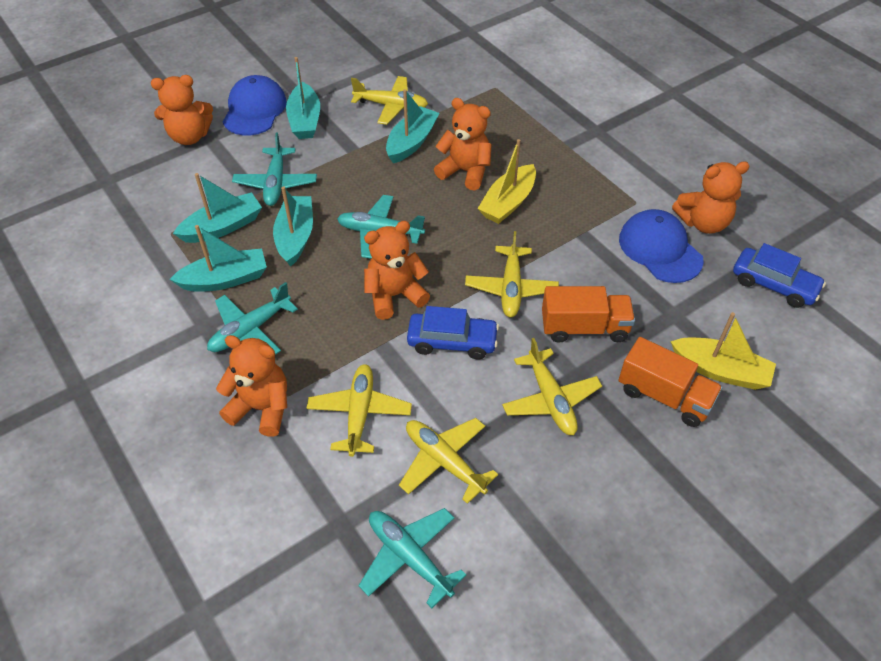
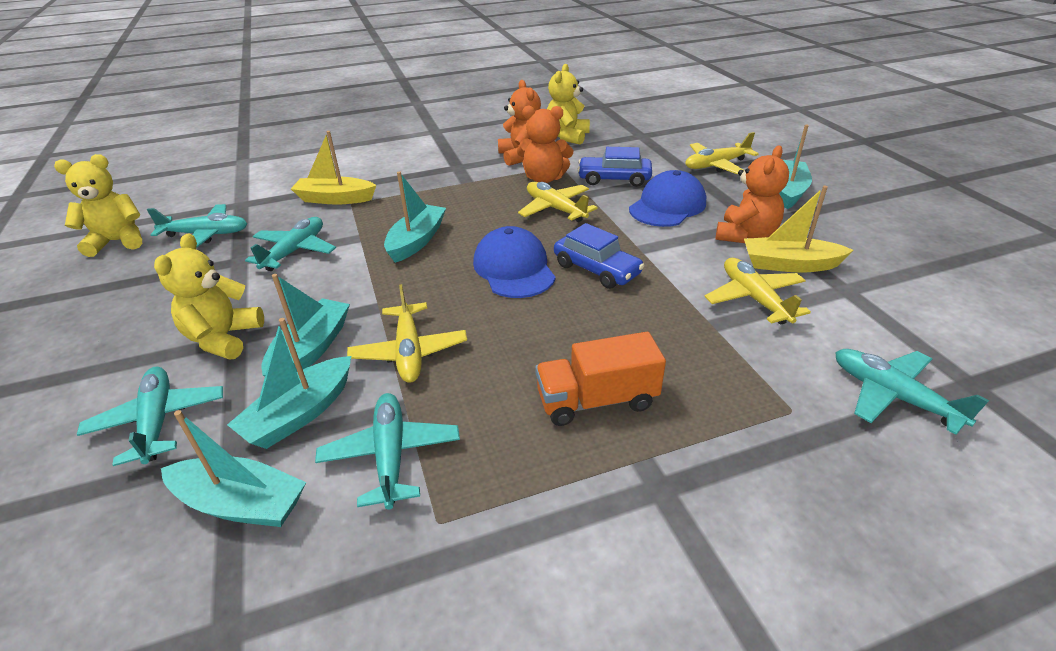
orange teddy bear: [151,75,213,145] [216,335,287,437] [364,221,430,320] [434,98,491,190] [672,161,750,234] = 5 -> [498,80,541,166] [517,105,573,183] [716,146,789,243] = 3
orange truck: [542,286,635,343] [619,337,723,427] = 2 -> [535,332,666,426] = 1
turquoise plane: [207,282,298,355] [232,132,317,206] [337,195,425,259] [358,508,466,608] = 4 -> [77,367,223,466] [147,204,247,248] [245,217,336,271] [315,393,460,510] [835,349,989,435] = 5
yellow plane: [307,364,412,457] [351,76,428,125] [399,418,498,504] [465,231,559,317] [502,338,602,435] = 5 -> [347,284,467,383] [518,182,598,222] [685,132,759,174] [704,258,811,325] = 4
yellow teddy bear: none = 0 -> [54,154,142,257] [154,233,264,359] [547,64,590,145] = 3

